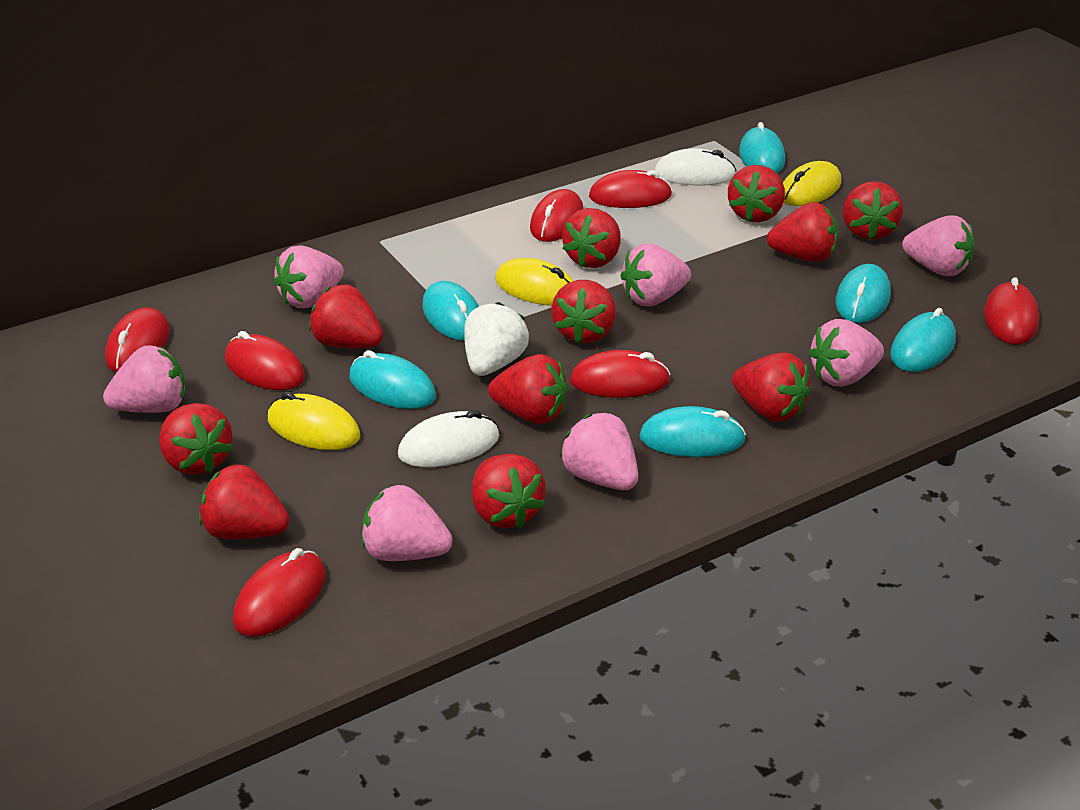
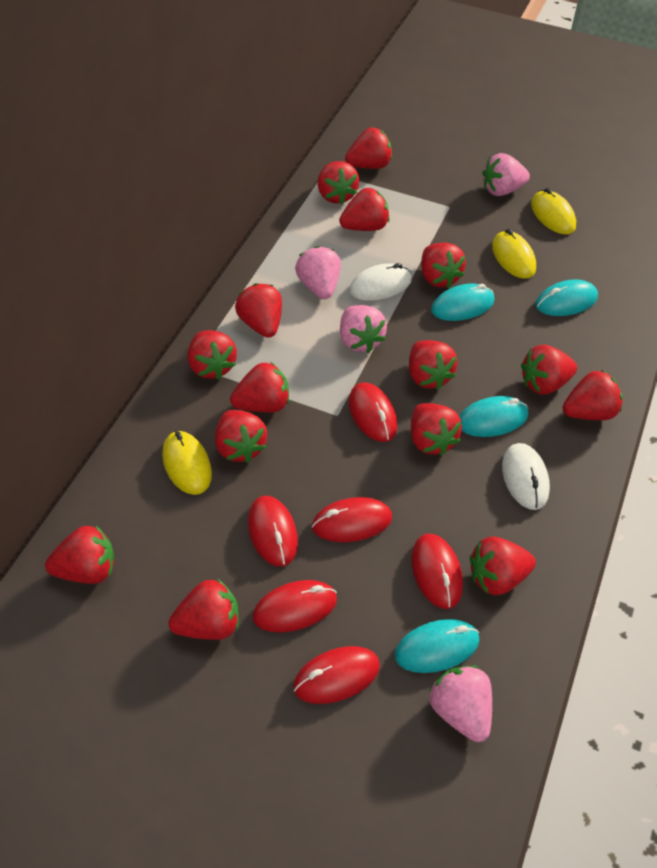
pink strawberry: [103,345,185,413] [274,245,344,308] [361,485,453,561] [560,413,638,490] [620,244,691,306] [808,319,884,387] [902,215,975,276] = 7 -> [295,246,341,299] [340,305,387,353] [429,665,492,742] [482,153,530,196] = 4
red mouse: [105,308,170,372] [225,331,305,390] [233,548,326,637] [530,189,584,242] [570,350,671,398] [589,170,672,208] [984,277,1039,345] = 7 -> [248,496,298,567] [253,580,337,632] [293,646,380,704] [312,497,392,542] [349,382,397,442] [411,534,463,609] = 6
red strawberry: [159,403,233,475] [199,464,289,539] [309,284,383,348] [472,454,546,528] [488,354,568,424] [551,280,616,344] [562,208,621,268] [728,165,785,223] [732,353,811,422] [767,202,838,262] [843,181,903,240] = 11 -> [45,526,114,584] [169,579,239,640] [188,330,237,379] [215,410,267,463] [230,362,289,412] [235,283,282,338] [318,161,359,204] [339,188,389,231] [345,127,392,169] [409,340,458,390] [411,403,462,456] [421,243,466,288] [470,536,536,595] [521,345,577,394] [563,370,622,420] = 15
turquoise mouse: [349,350,436,409] [423,281,479,341] [639,406,746,457] [739,122,785,173] [836,264,891,323] [890,308,956,372] = 6 -> [394,619,479,673] [431,284,494,321] [459,396,528,437] [535,279,598,316] = 4
white strawberry: [464,302,529,376] = 1 -> none = 0

